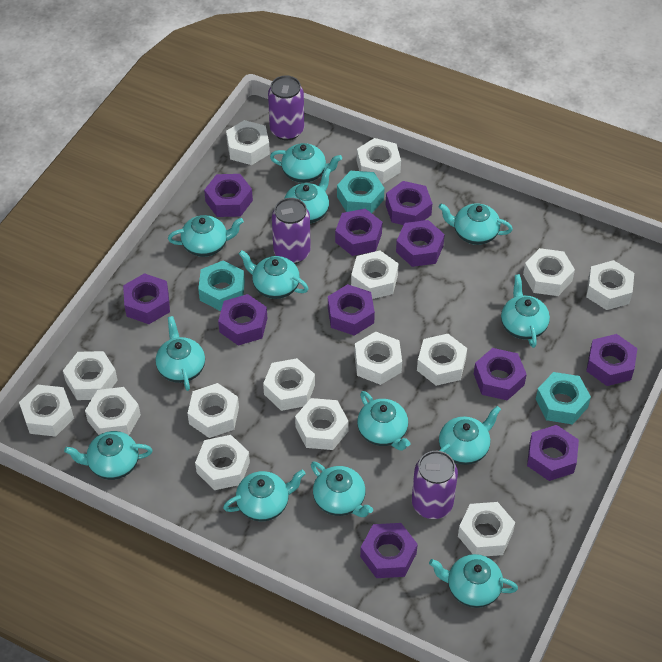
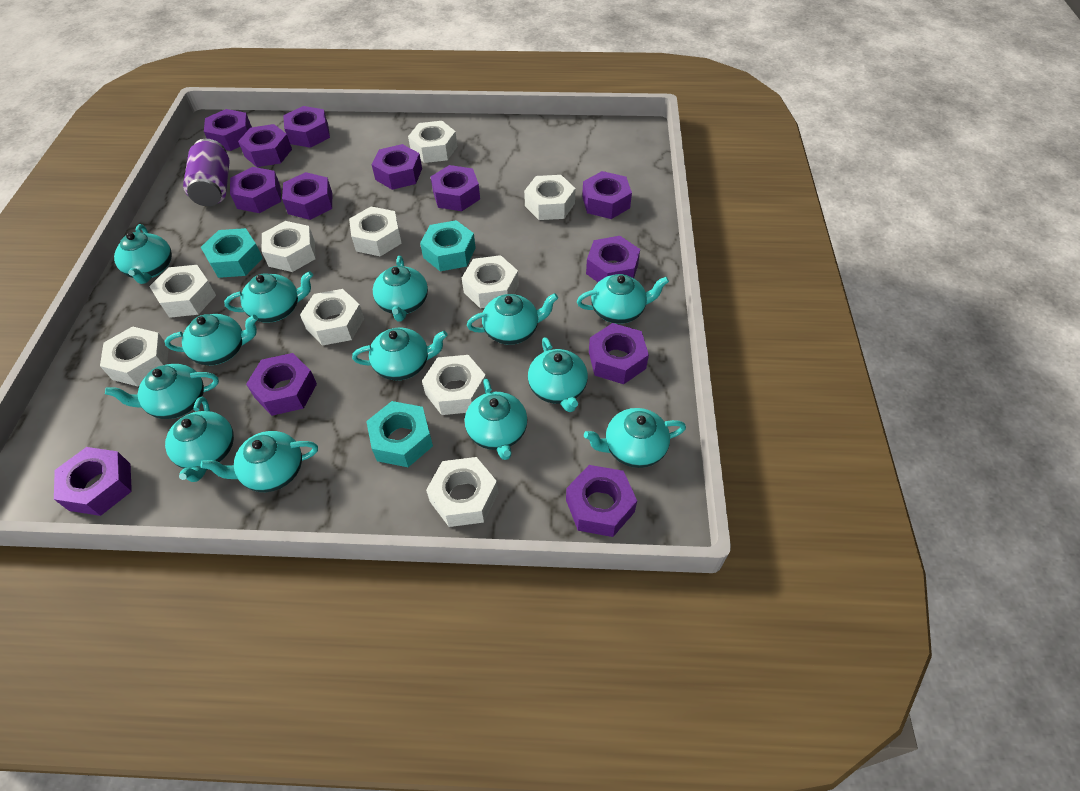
purple can: [268,76,304,140] [272,198,311,264] [412,451,458,519] = 3 -> [183,139,230,206] = 1
purple nut: [123,273,170,324] [204,174,253,217] [218,294,267,346] [328,284,375,336] [335,209,382,256] [360,523,418,578] [386,181,432,225] [396,220,445,267] [474,348,527,400] [527,425,579,481] [586,334,638,386] = 11 -> [54,447,132,516] [204,109,252,151] [230,167,281,213] [238,124,292,167] [246,353,317,416] [282,172,332,220] [283,106,330,148] [372,144,422,190] [431,165,480,211] [566,465,637,537] [582,171,632,219] [586,236,640,282] [589,323,649,384] = 13
white nut: [19,385,74,437] [63,351,118,400] [85,387,141,435] [187,383,239,438] [195,435,250,490] [226,120,270,165] [263,358,315,411] [295,398,349,450] [351,250,399,299] [354,332,402,385] [357,138,401,184] [417,334,467,386] [458,502,515,556] [523,248,575,296] [586,260,634,310] = 15 -> [100,326,169,386] [149,265,216,318] [262,221,316,272] [300,289,364,346] [349,207,402,256] [408,121,457,163] [422,355,486,415] [426,457,498,527] [462,255,519,309] [524,175,576,220] = 10

